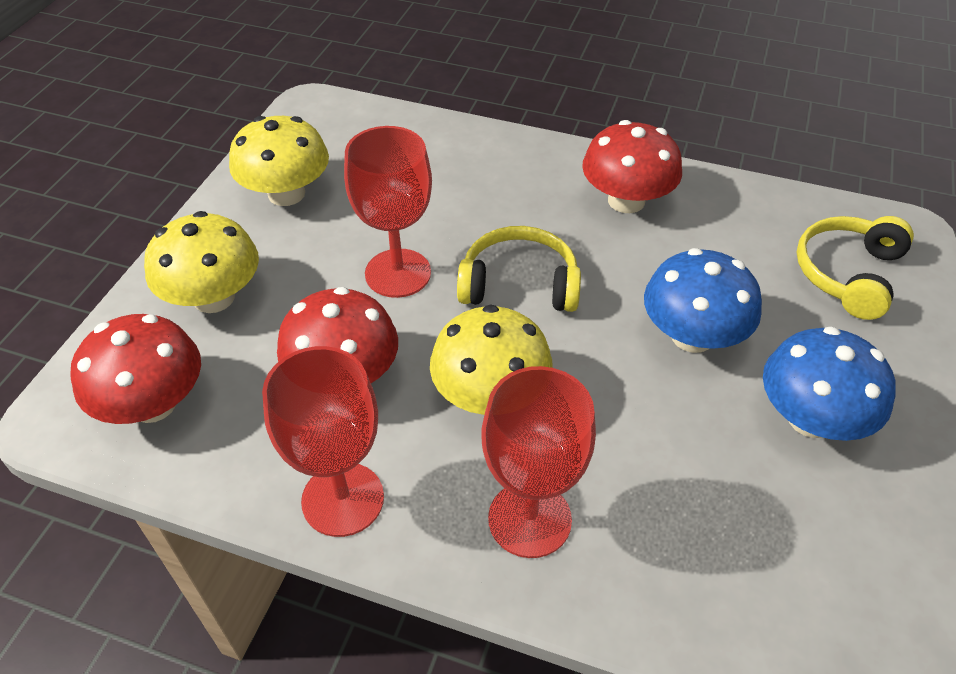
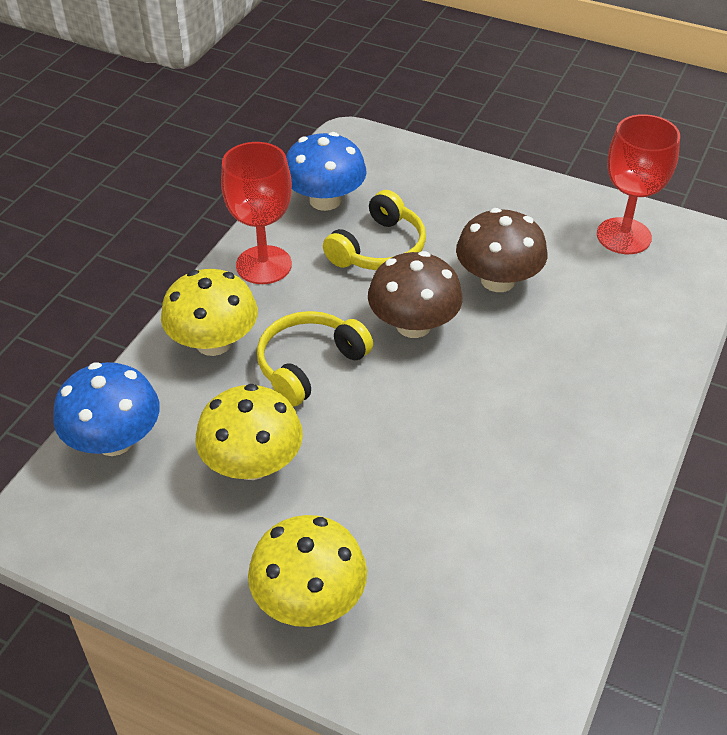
brown mushroom: none = 0 -> [368,251,463,338] [456,208,547,292] = 2
red goblet: [262,346,384,537] [344,126,432,298] [481,366,596,558] = 3 -> [221,142,292,284] [597,114,680,254] = 2
red mushroom: [71,314,201,424] [277,287,398,383] [582,120,682,213] = 3 -> none = 0

